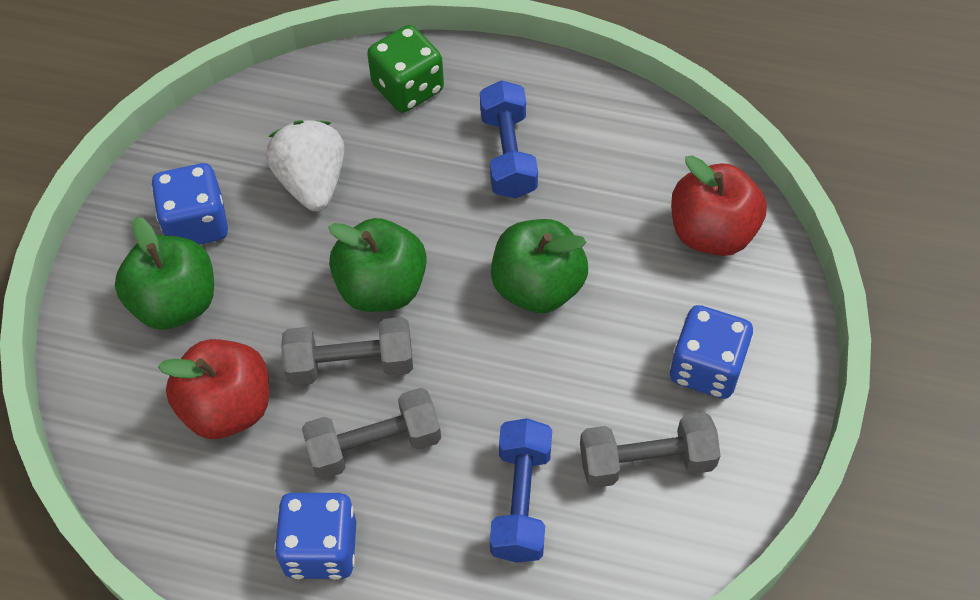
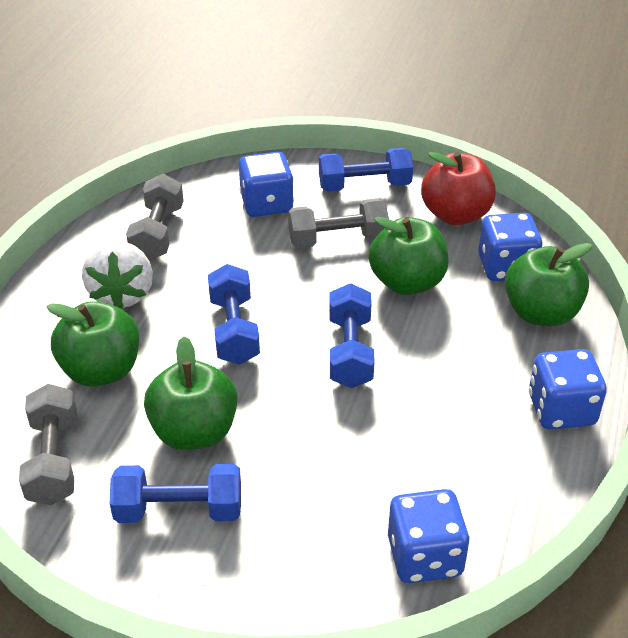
blue dice: [151,163,228,245] [274,493,356,580] [670,305,753,399] = 3 -> [239,152,294,217] [388,489,470,583] [478,213,543,281] [529,349,607,430] = 4
blue dumbbell: [480,80,538,199] [490,418,552,563] = 2 -> [110,464,241,523] [208,264,260,365] [319,148,413,192] [329,283,375,388] = 4
green apple: [115,217,214,330] [328,218,427,312] [491,219,588,313] = 3 -> [46,301,139,387] [144,336,237,450] [369,217,449,295] [505,243,592,326] = 4
green dice: [367,25,444,113] = 1 -> none = 0
red apple: [158,339,269,439] [671,155,767,256] = 2 -> [421,152,496,225] = 1

